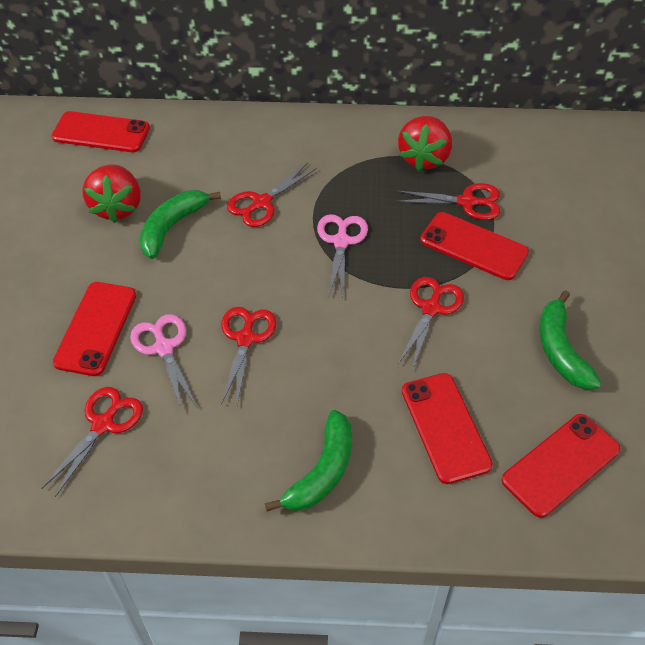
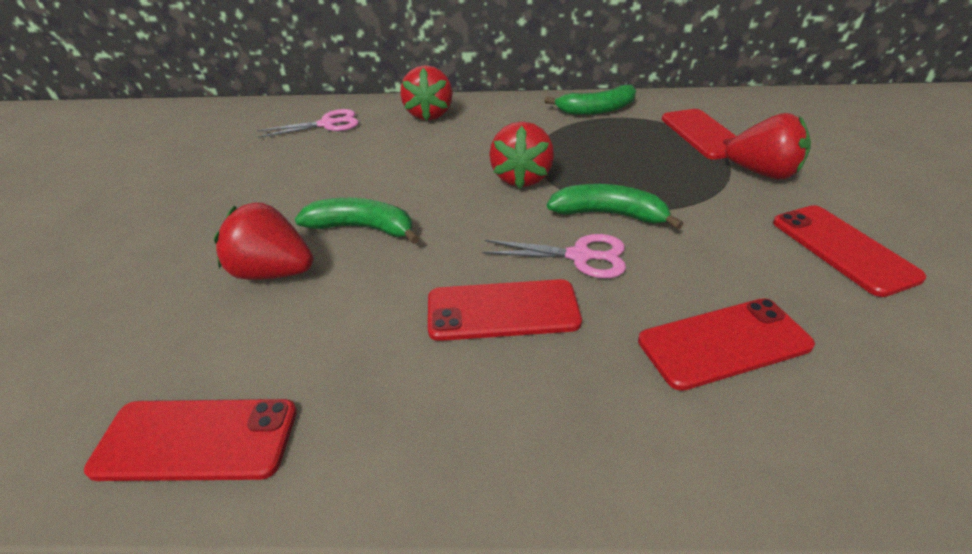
red scissors: [41,387,143,497] [221,307,277,405] [227,163,317,227] [395,183,500,220] [398,277,464,370] = 5 -> none = 0
red strawberry: [82,164,141,223] [398,116,452,171] = 2 -> [214,202,313,280] [400,65,453,120] [489,121,554,189] [725,113,811,179] = 4

